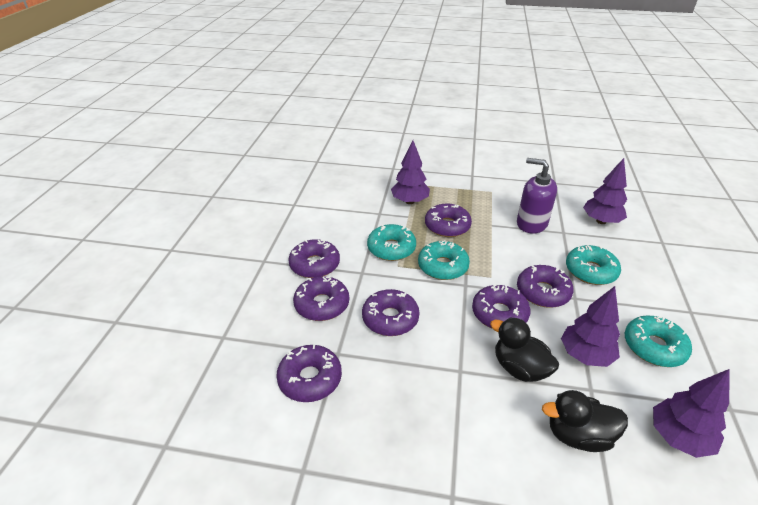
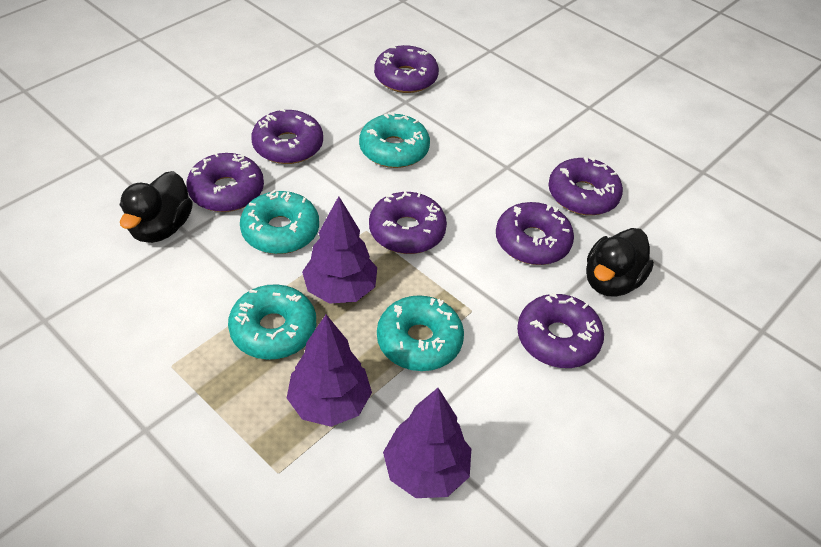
purple soap dispenser: [517,158,557,234] = 1 -> none = 0
purple tree: [391,141,430,204] [561,286,620,367] [583,158,627,224] [653,369,730,458] = 4 -> [287,315,372,427] [302,196,377,304] [383,388,471,498] = 3

